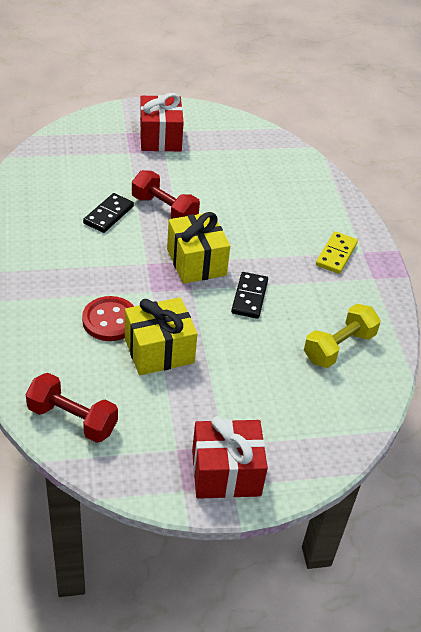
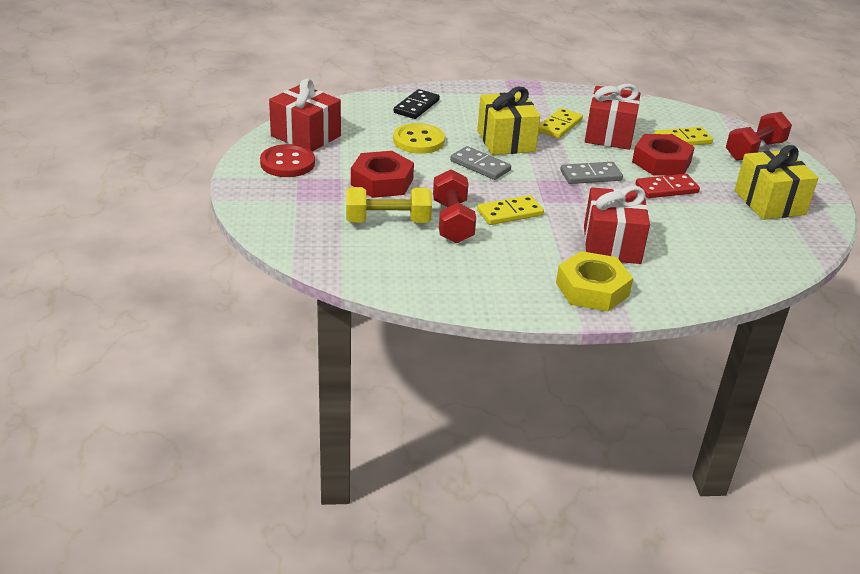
black domino: [83,193,134,233] [231,272,268,319] = 2 -> [394,89,440,119] = 1
grey domino: none = 0 -> [450,146,511,180] [560,162,623,184] = 2
red domino: none = 0 -> [636,174,700,198] = 1
red gift: [140,93,184,152] [192,416,268,499] = 2 -> [269,78,341,152] [584,186,650,264] [585,84,641,150] = 3
red nut: none = 0 -> [351,151,414,198] [632,134,695,176] = 2
yellow button: none = 0 -> [393,123,445,154] = 1
yellow domino: [316,231,358,274] = 1 -> [477,195,544,225] [538,108,583,139] [654,127,713,146] = 3
yellow nut: none = 0 -> [556,251,633,311] = 1

